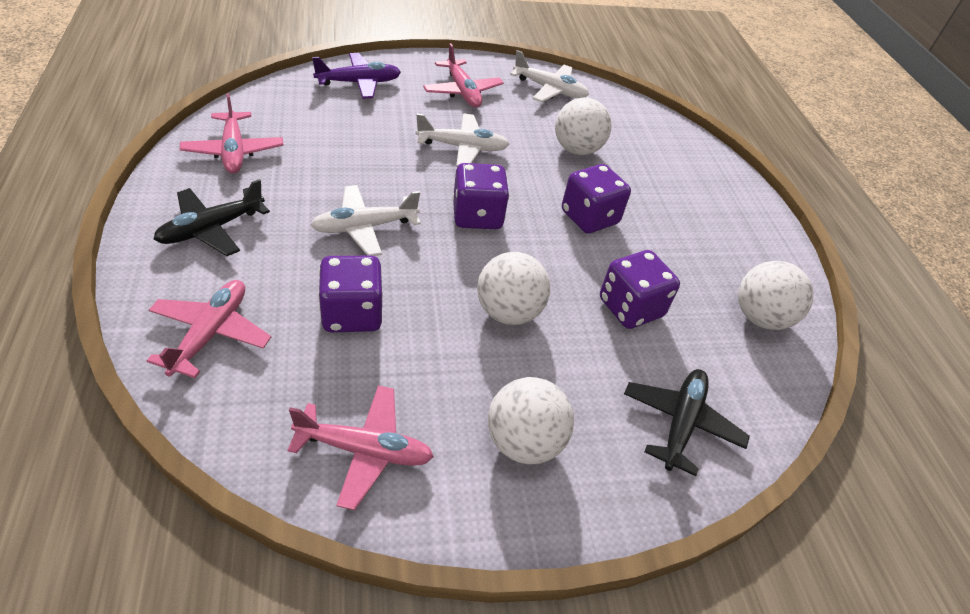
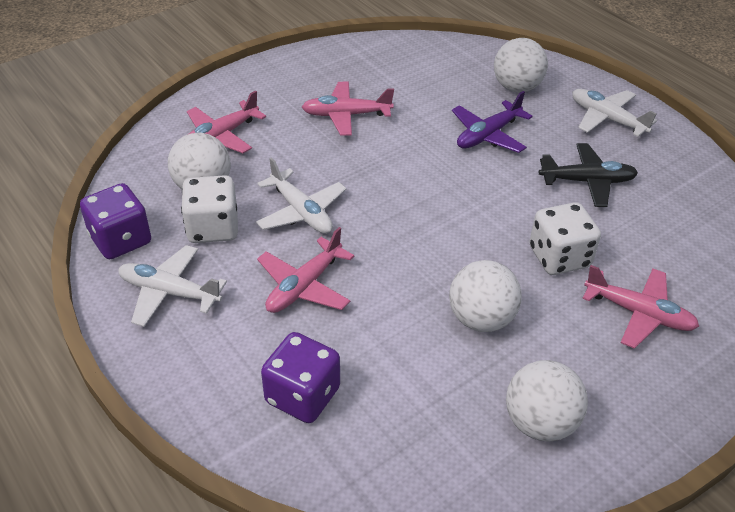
black plane: [154,179,270,256] [624,369,750,476] = 2 -> [539,143,638,207] = 1
purple dice: [318,256,383,332] [453,163,509,229] [562,164,631,234] [600,250,680,329] = 4 -> [80,183,151,259] [261,332,340,423] = 2
white dice: none = 0 -> [181,175,238,243] [529,202,601,275] = 2

